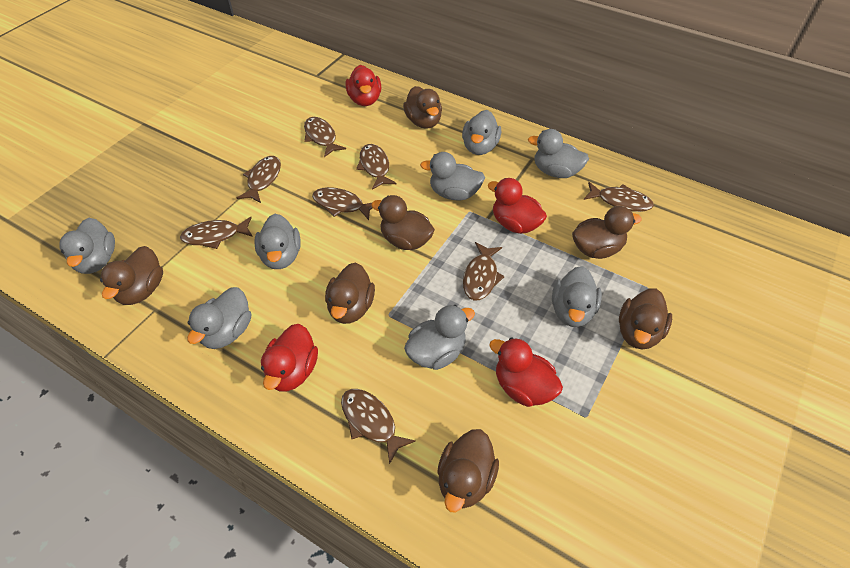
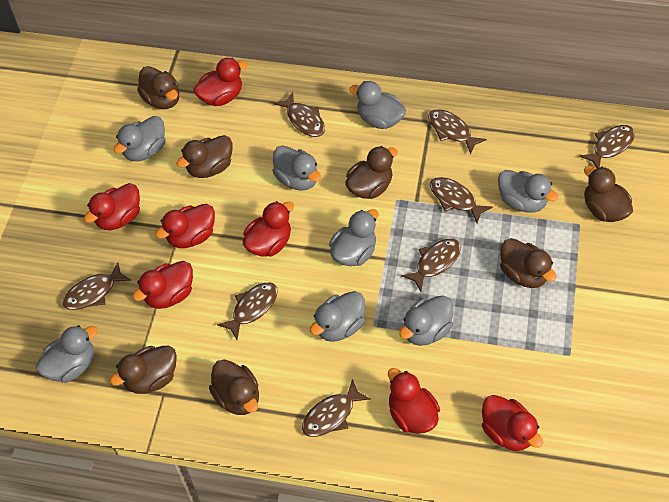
red duck: [261,324,318,392] [346,65,381,106] [487,178,547,234] [489,337,563,407] = 4 -> [84,183,140,230] [132,261,193,309] [155,204,215,248] [193,58,248,106] [243,201,294,257] [388,368,440,434] [482,395,543,451] = 7

